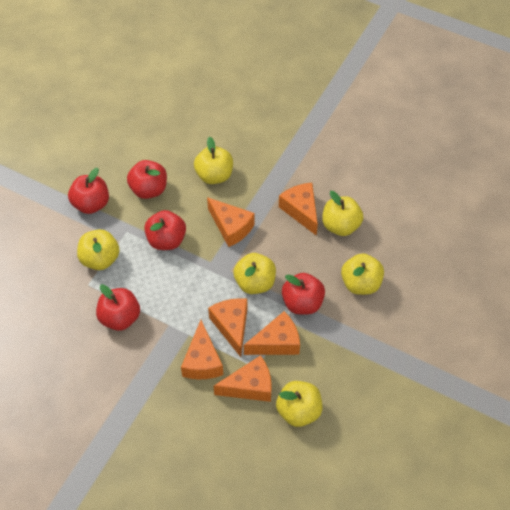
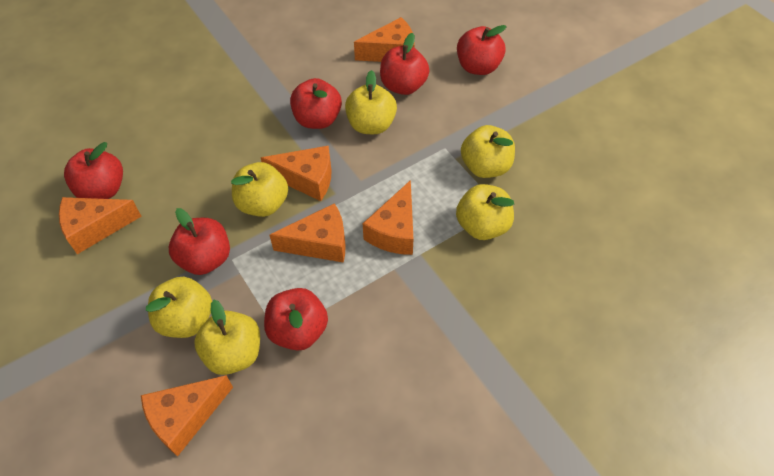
red apple: [68,168,109,214] [96,284,140,331] [127,160,167,199] [144,210,186,250] [282,273,325,315] = 5 -> [64,142,123,199] [169,208,230,275] [264,288,328,351] [290,78,342,129] [380,33,429,95] [457,25,507,75] = 6

